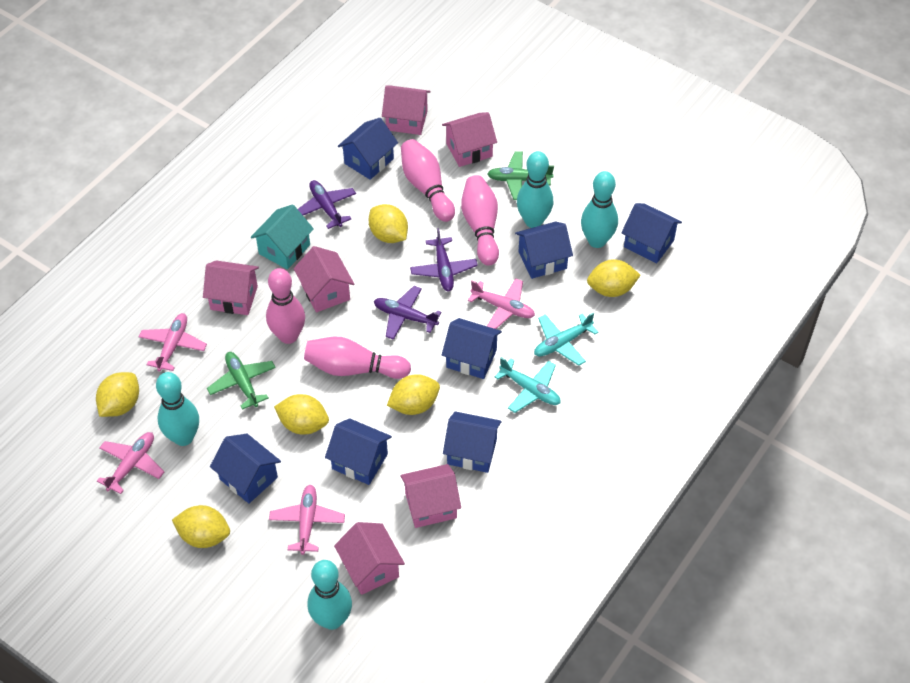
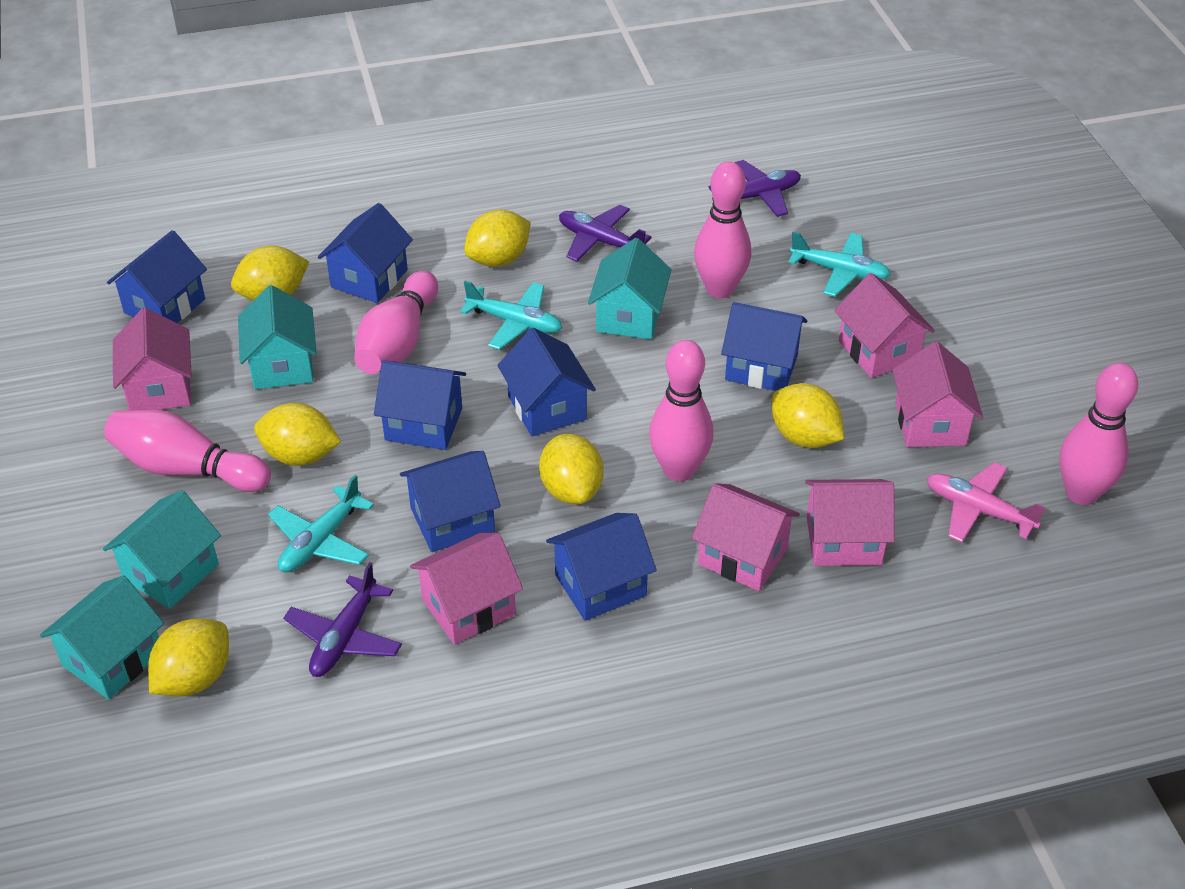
green plane: [207,352,276,410] [487,151,554,200] = 2 -> none = 0
pink bowling pin: [266,268,305,344] [304,337,411,379] [401,139,455,222] [461,175,499,266] = 4 -> [104,410,271,492] [354,271,438,374] [649,340,713,482] [694,161,751,298] [1060,363,1138,505] = 5
pink plane: [97,432,164,494] [139,313,207,372] [269,485,345,555] [468,278,535,329] = 4 -> [927,462,1046,542] = 1
turquoise bowling pin: [156,372,199,446] [308,560,352,630] [517,151,553,228] [581,171,618,248] = 4 -> none = 0
turquoise house: [250,204,314,269] = 1 -> [40,575,164,699] [103,490,221,609] [238,285,317,389] [588,238,671,339] = 4
turquoise plane: [495,357,561,413] [534,312,599,366] = 2 -> [268,475,374,572] [460,281,562,350] [788,232,891,297] = 3

